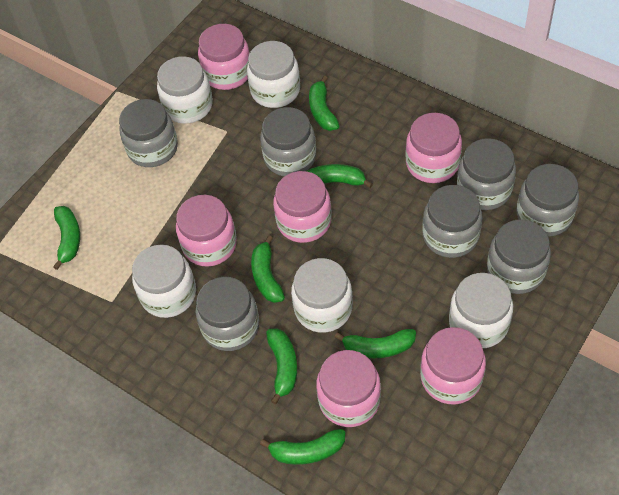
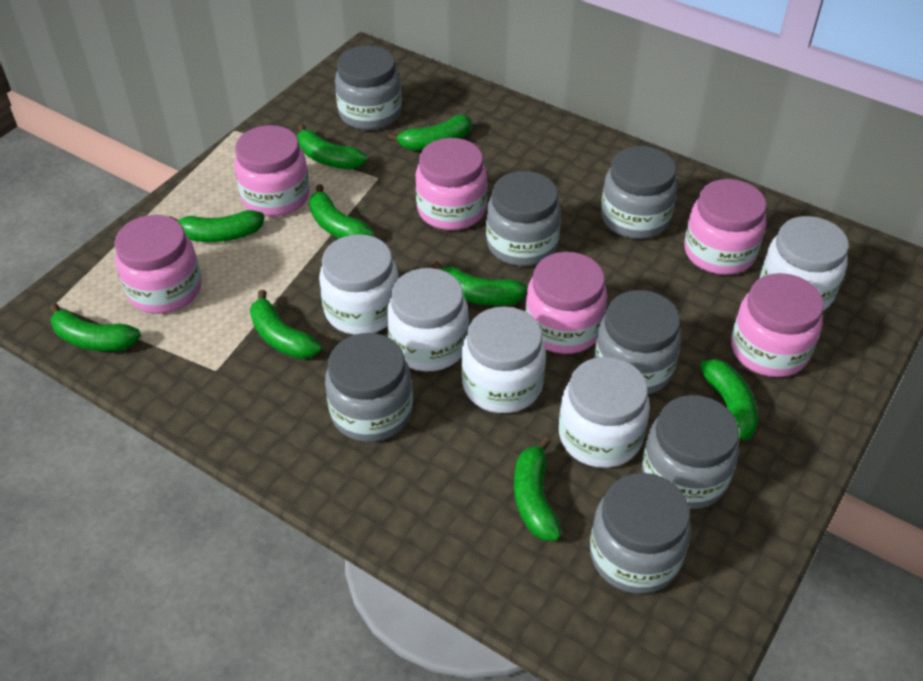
green banana: [53,206,80,270] [251,235,285,303] [260,429,345,465] [266,328,297,404] [306,164,373,188] [309,76,339,131] [335,329,416,358] = 7 -> [50,303,141,351] [170,210,265,242] [250,290,322,359] [297,124,367,169] [309,184,374,239] [387,115,471,150] [432,261,528,306] [514,437,562,541] [700,359,758,449] = 9

